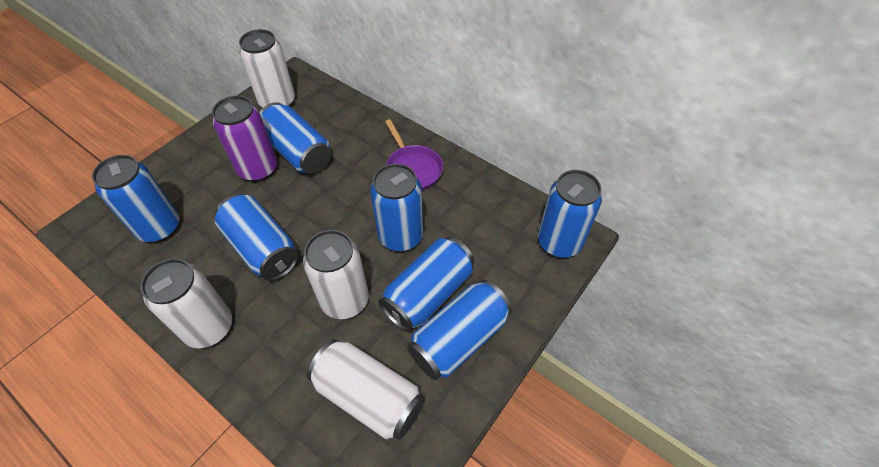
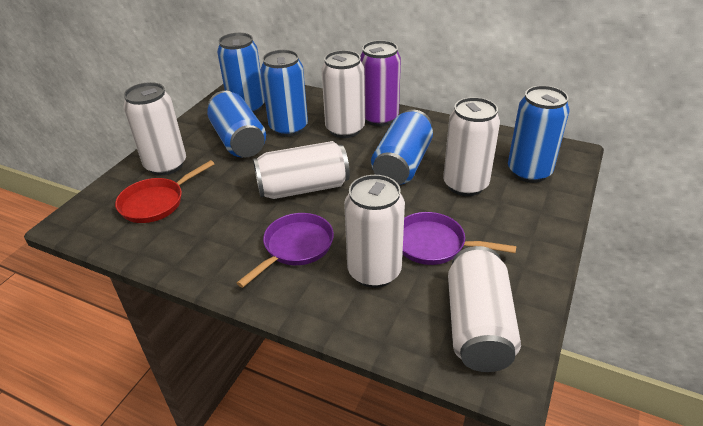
blue can: [92,155,179,243] [215,194,299,281] [260,102,331,174] [370,163,424,252] [378,237,474,332] [408,280,512,380] [538,170,602,258] = 7 -> [207,91,266,157] [217,33,265,114] [261,50,308,137] [371,110,433,185] [508,85,570,183] = 5
purple pan: [385,119,443,190] = 1 -> [237,213,334,288] [403,212,517,265] = 2
red pan: none = 0 -> [115,160,215,223] = 1
white can: [140,259,232,348] [239,29,295,108] [303,230,369,319] [307,339,424,440] = 4 -> [123,82,186,176] [253,141,350,199] [321,50,365,138] [344,175,405,288] [443,97,500,196] [448,246,521,372] = 6

